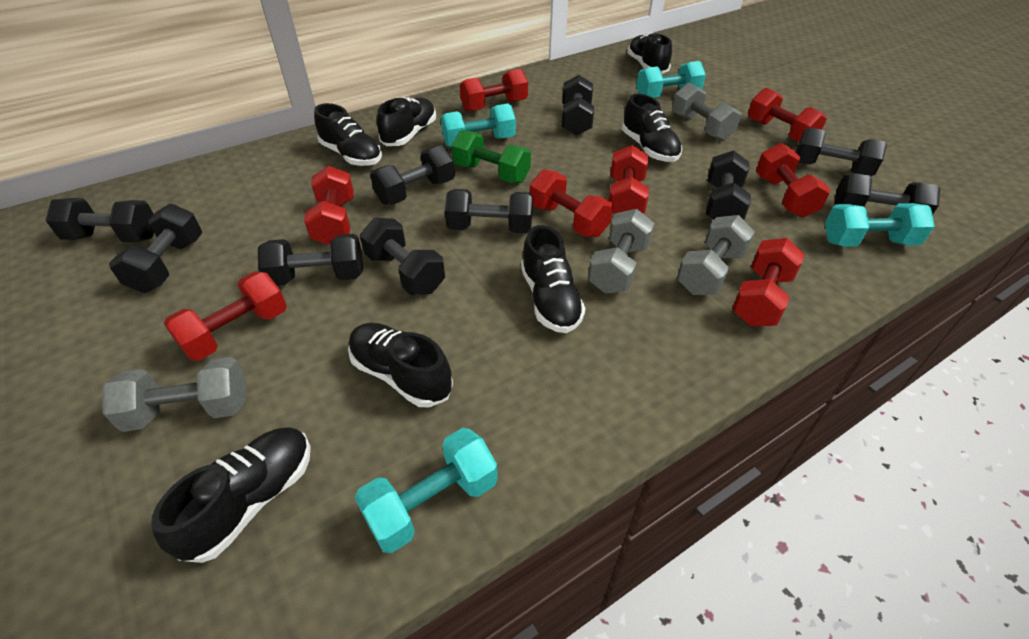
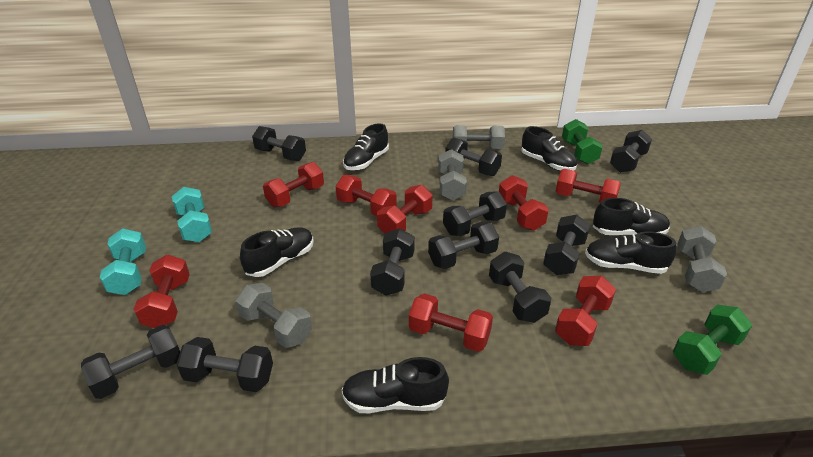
black shoe: [151,427,311,563] [314,103,382,166] [348,323,453,407] [377,97,436,146] [521,225,586,333] [622,94,682,162] [627,32,672,74] = 7 -> [240,227,314,277] [342,357,449,413] [343,123,389,170] [521,126,577,171] [585,231,677,274] [593,198,670,235] = 6
green dumbbell: [452,130,531,183] = 1 -> [562,119,603,164] [673,304,752,375] = 2
turquoise dumbbell: [355,428,498,553] [441,104,516,147] [636,61,706,98] [825,203,935,247] = 4 -> [100,228,146,295] [171,187,212,242] = 2

